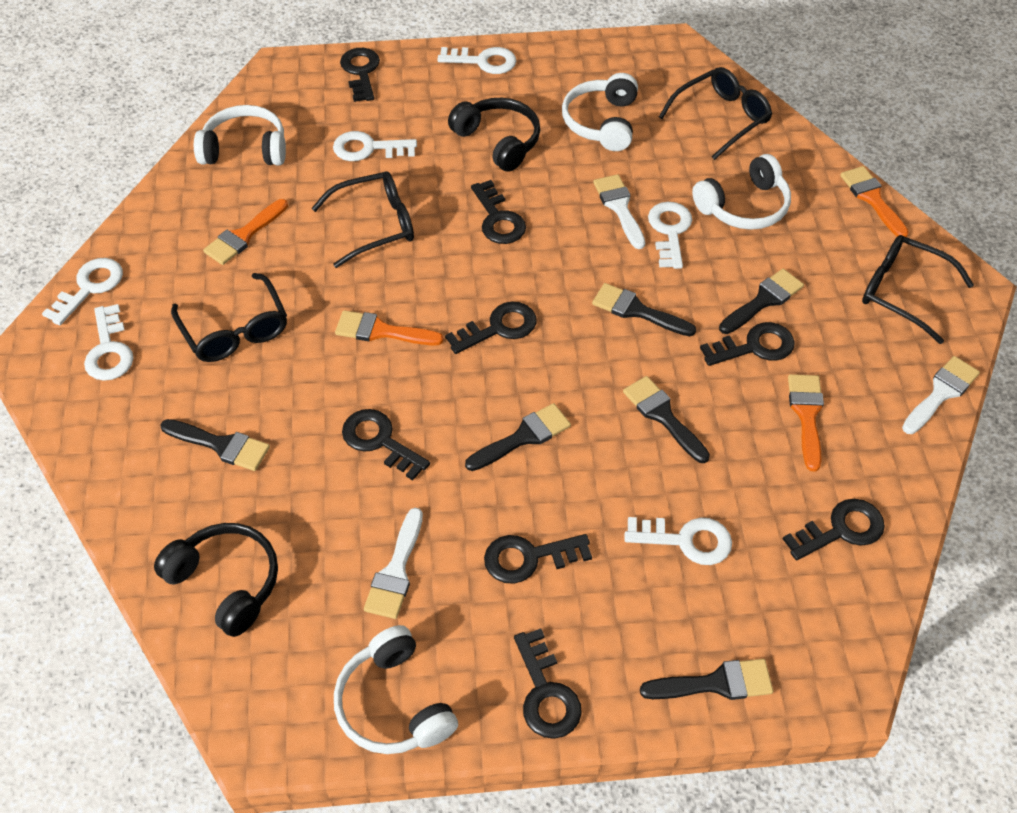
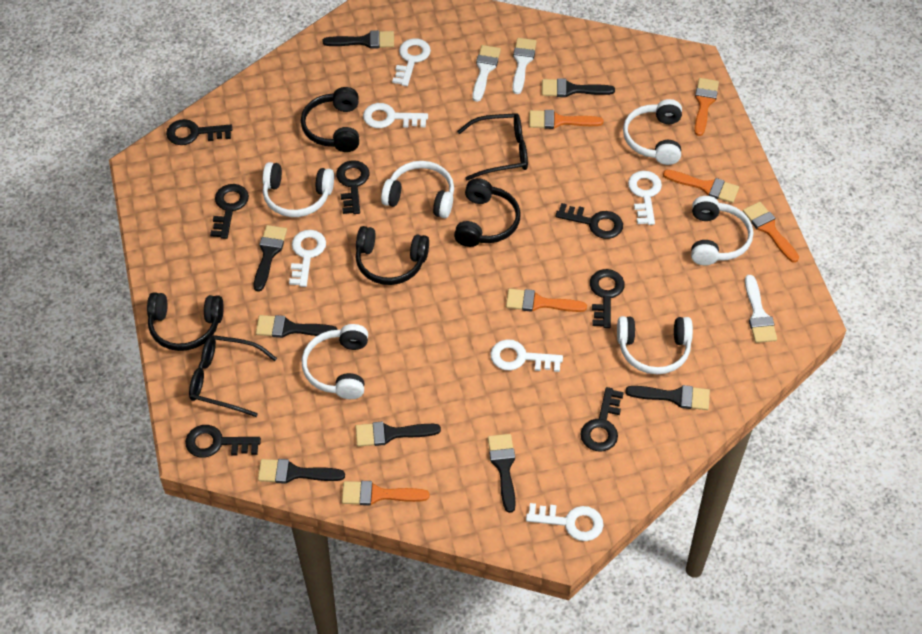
black brush: [160,419,270,471] [465,403,571,471] [592,283,696,336] [623,376,710,463] [640,659,773,700] [719,269,804,334] = 6 -> [254,225,287,292] [256,315,338,338] [258,459,345,484] [323,30,394,49] [355,422,441,447] [488,434,516,513] [542,78,615,97] [625,385,710,410] = 8
black glasses: [171,273,287,362] [311,171,414,268] [659,67,772,160] [862,235,974,344] = 4 -> [189,335,277,417] [457,113,528,180] = 2
black headphones: [154,523,278,637] [448,98,540,172] = 2 -> [147,292,224,351] [301,87,359,152] [355,226,429,285] [454,178,521,247] = 4
black key: [340,48,380,102] [342,409,430,480] [445,302,537,354] [471,180,526,244] [484,534,592,584] [514,628,582,739] [700,322,794,366] [783,499,885,561] = 8 -> [166,119,232,145] [185,425,261,458] [210,184,249,239] [336,160,370,214] [555,203,623,239] [581,387,624,452] [590,269,625,328] = 7
orange brush: [203,199,288,265] [335,310,444,346] [788,374,824,471] [840,166,909,237] = 4 -> [342,481,429,506] [506,289,587,312] [529,110,603,129] [663,170,739,203] [694,78,719,136] [743,202,799,263] = 6
white headphones: [194,105,286,165] [334,625,458,754] [562,73,638,151] [692,154,791,230] = 4 -> [263,162,334,217] [302,324,368,399] [381,161,454,218] [617,316,693,374] [623,99,682,165] [691,196,753,265] = 6

